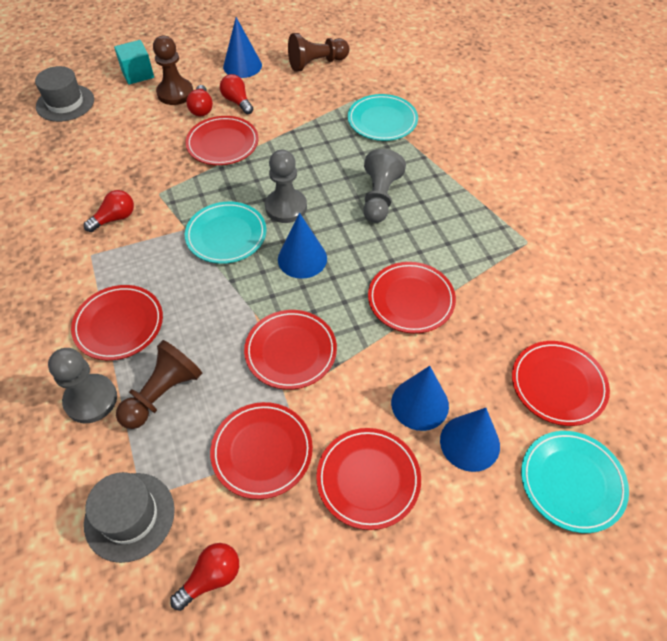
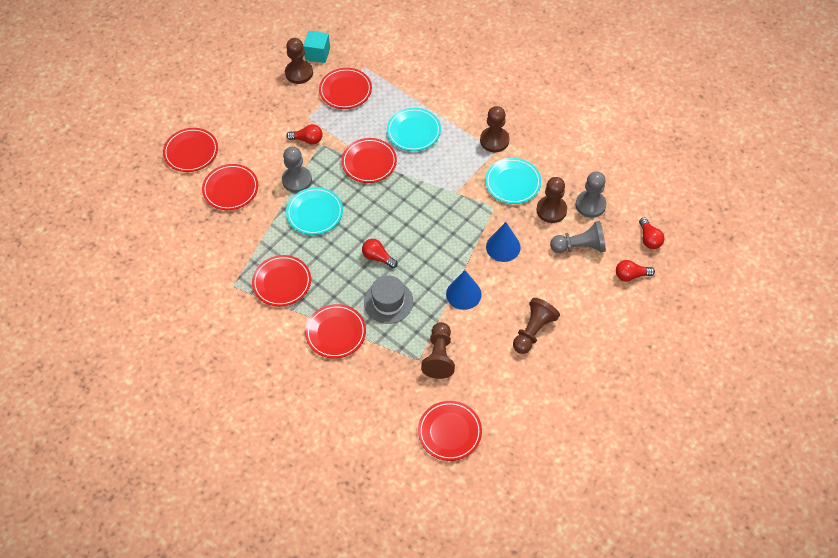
blue cone: [223,17,262,78] [278,213,327,279] [391,366,449,431] [440,408,500,472] = 4 -> [446,270,482,310] [486,222,521,262] = 2
brown pawn: [116,340,202,429] [153,36,193,105] [288,33,349,72] = 3 -> [285,38,313,84] [421,322,455,379] [480,106,509,152] [513,298,560,354] [536,177,567,223] = 5
grey hat: [35,66,94,122] [84,472,175,563] = 2 -> [364,275,413,324] = 1

